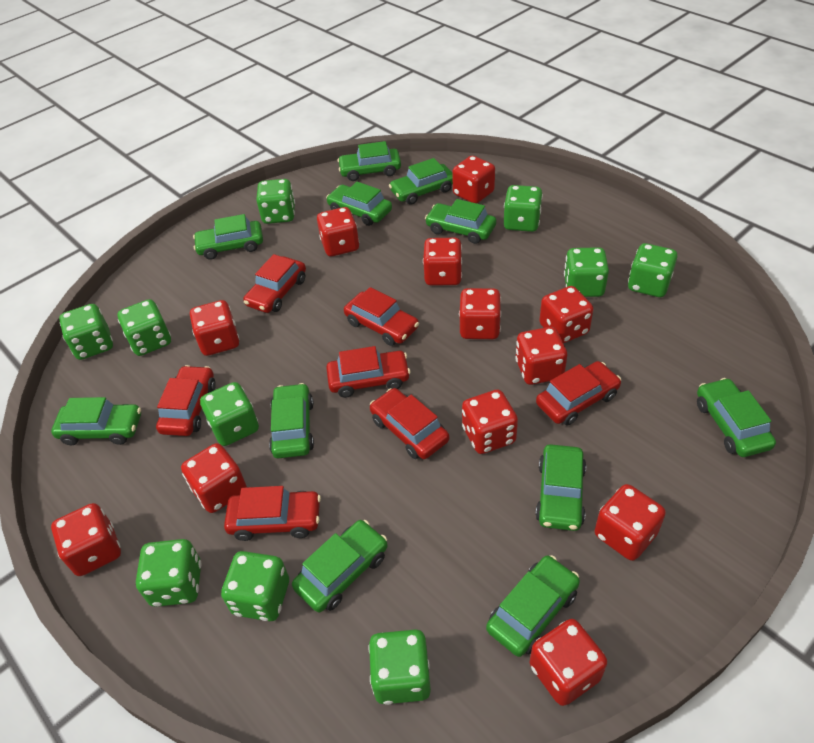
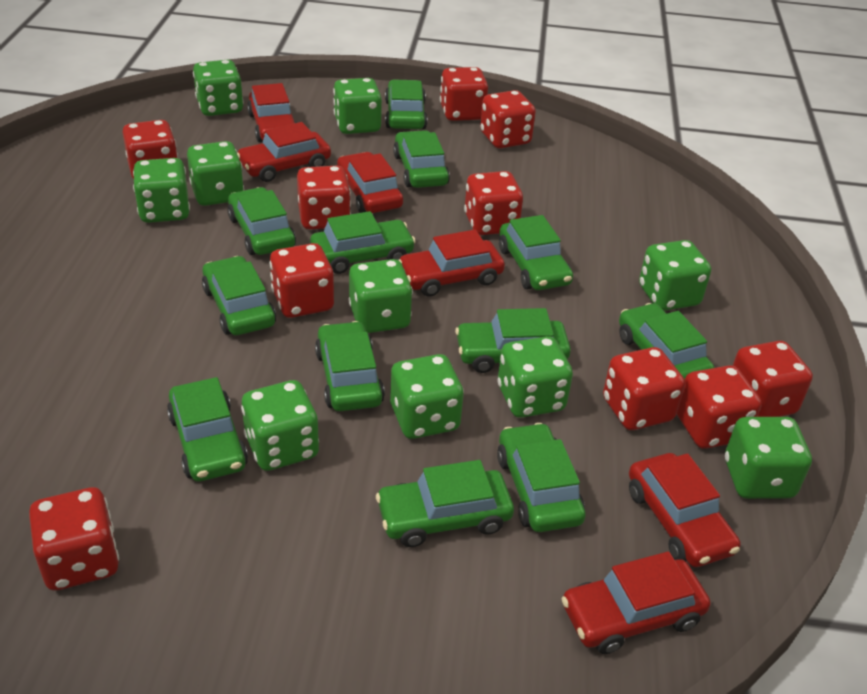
green car: [51,397,141,445] [193,214,263,260] [269,383,314,458] [292,520,388,612] [326,182,392,226] [337,141,401,181] [389,158,453,205] [425,199,496,244] [486,555,580,657] [535,444,586,531] [697,378,776,457] = 11 -> [167,377,248,482] [202,256,276,335] [228,187,296,255] [310,211,416,274] [315,321,385,411] [376,460,514,547] [385,80,428,129] [393,130,450,188] [455,308,571,373] [497,423,586,532] [499,215,573,290] [619,303,714,379] = 12
red car: [156,365,216,436] [224,486,321,541] [243,254,306,313] [326,346,410,398] [344,287,419,346] [370,388,449,459] [536,361,621,425] = 7 -> [237,122,331,182] [247,83,297,142] [337,152,403,213] [399,230,505,296] [562,551,711,654] [629,453,740,567] = 6
red dice: [51,503,121,576] [181,443,247,513] [190,300,239,356] [317,207,359,256] [423,238,462,286] [452,156,495,203] [459,288,501,339] [462,390,518,454] [515,327,567,385] [530,619,607,706] [539,286,593,343] [595,484,666,561] = 12 -> [29,487,119,591] [122,120,178,180] [269,243,334,318] [297,166,351,229] [440,67,488,121] [464,171,523,235] [480,90,536,148] [603,347,685,430] [677,365,762,449] [733,341,813,417] = 10

